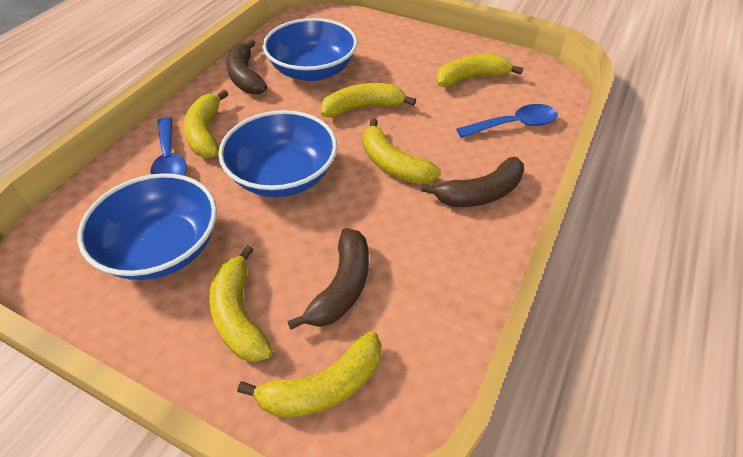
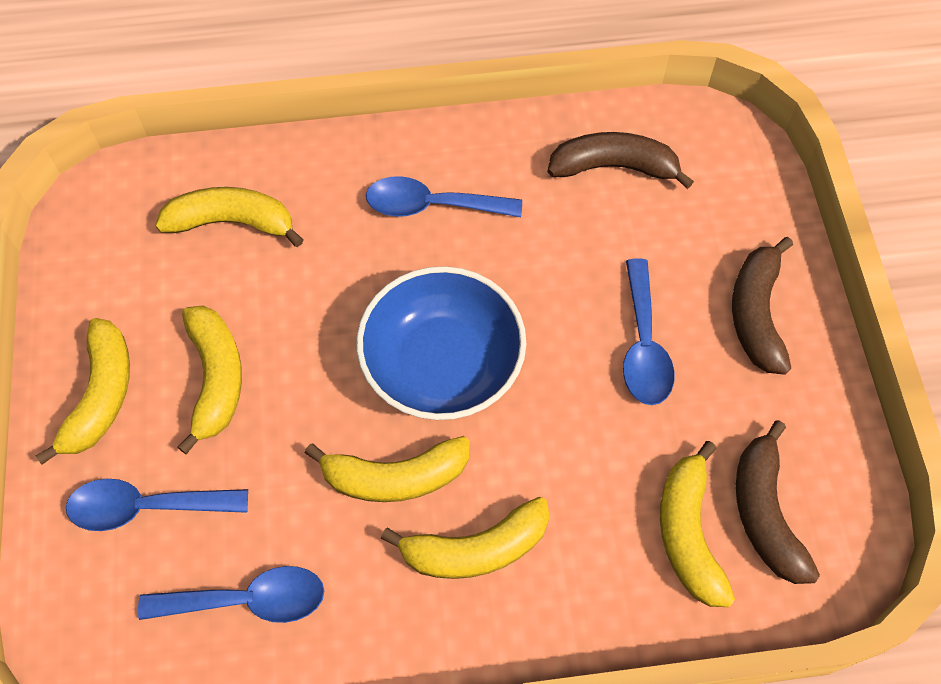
blue bowl: [77,173,217,280] [218,110,337,197] [263,18,358,81] = 3 -> [356,266,526,420] = 1
blue spoon: [150,117,187,176] [456,104,558,138] = 2 -> [66,479,248,531] [138,566,324,623] [366,176,522,217] [623,259,675,405] = 4

